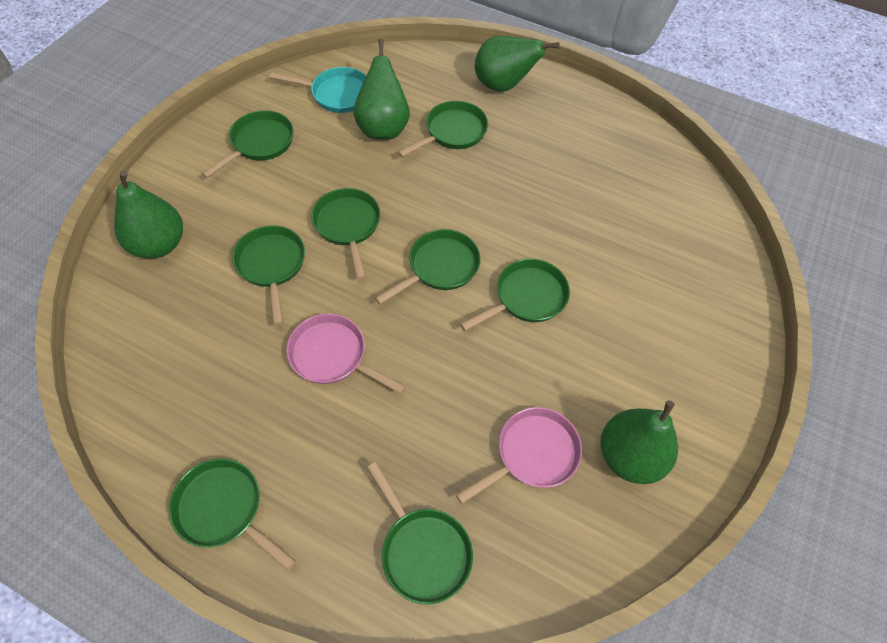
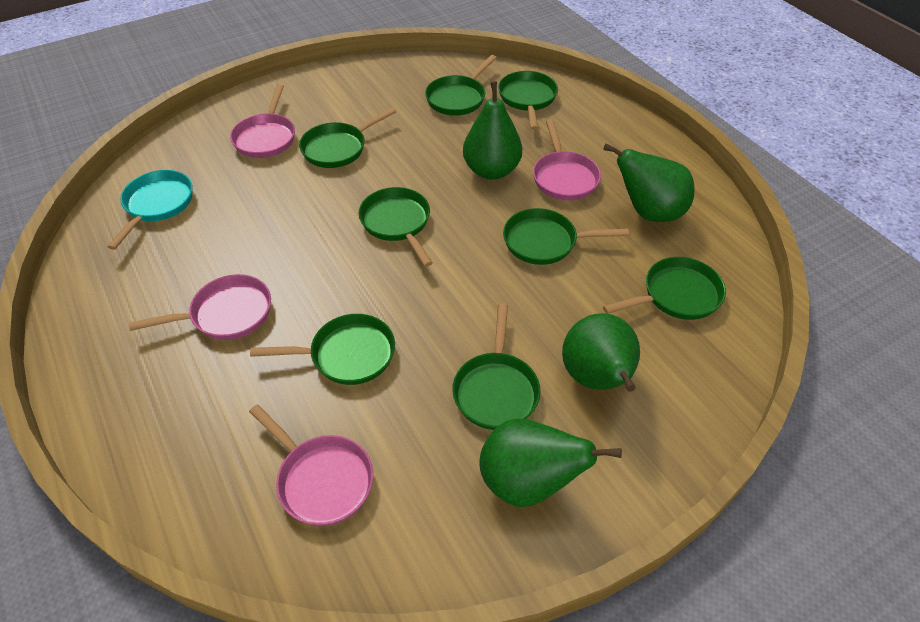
pink pan: [286,314,406,394] [456,407,582,504] = 2 -> [129,274,271,340] [230,84,295,158] [249,404,373,526] [533,120,601,201] = 4

